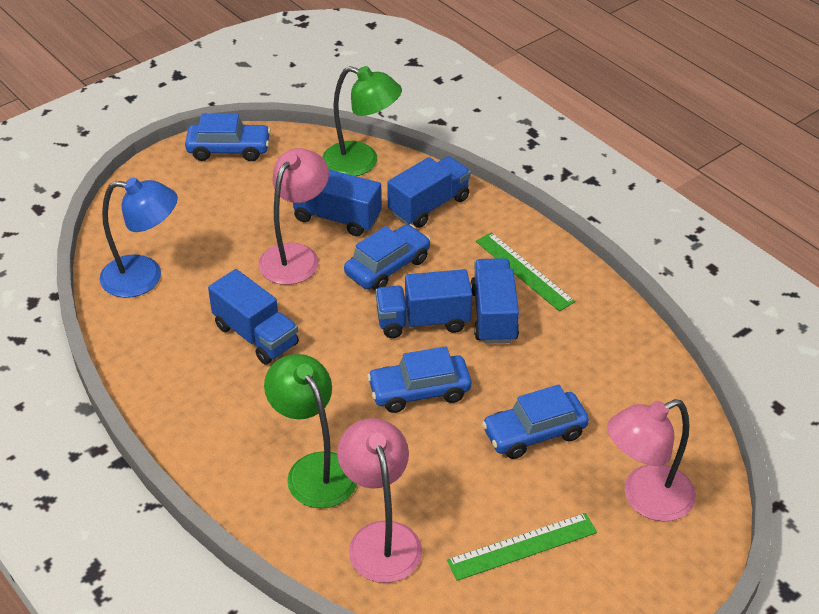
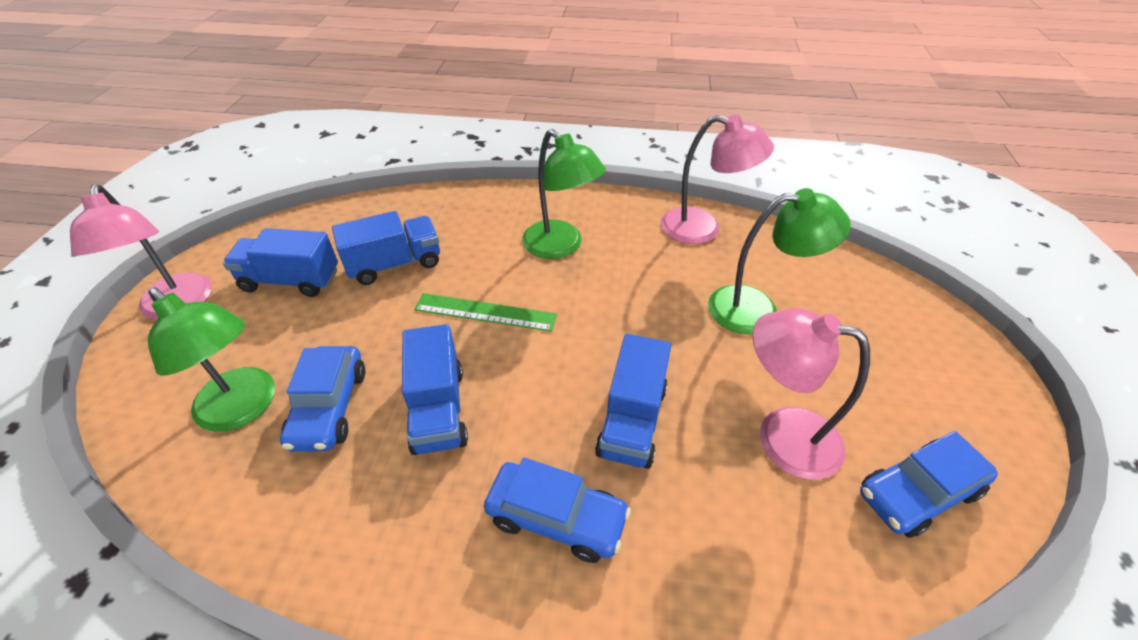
blue car: [185,114,271,161] [344,224,431,290] [367,347,471,413] [482,385,589,459] = 4 -> [280,346,365,452] [484,458,631,563] [860,431,998,538] = 3
blue lamp: [99,177,178,298] = 1 -> none = 0
blue truck: [208,269,299,365] [293,170,382,236] [375,269,472,338] [387,156,471,228] [470,258,519,344] = 5 -> [223,228,338,297] [332,211,440,285] [402,324,468,455] [595,334,671,469] = 4
green lamp: [264,354,357,508] [322,66,402,176] = 2 -> [148,287,275,432] [522,129,606,259] [708,188,851,334] = 3
green ruler: [447,513,597,581] [476,232,575,311] = 2 -> [414,293,557,332] = 1

